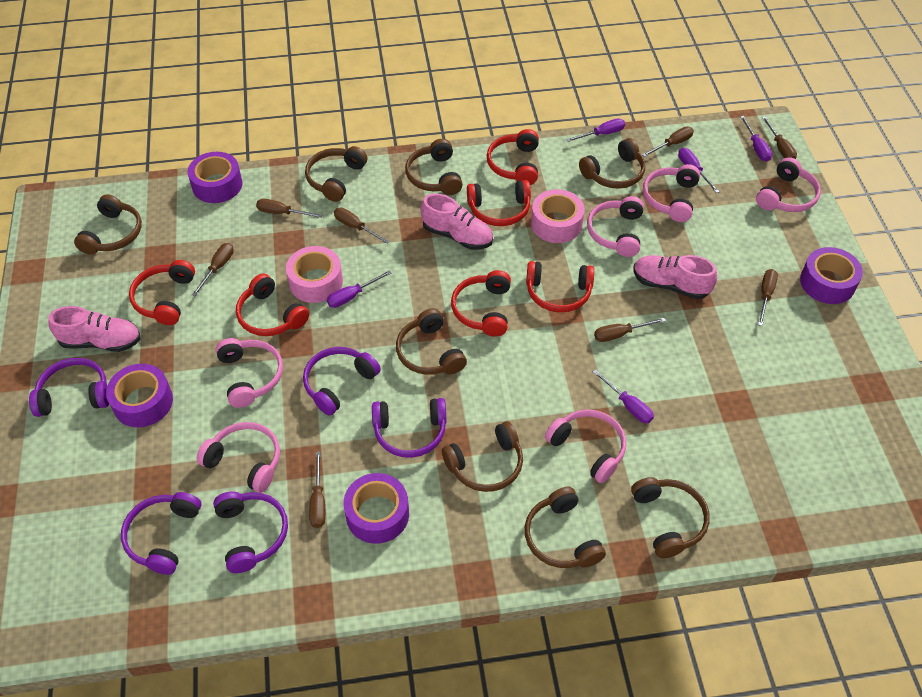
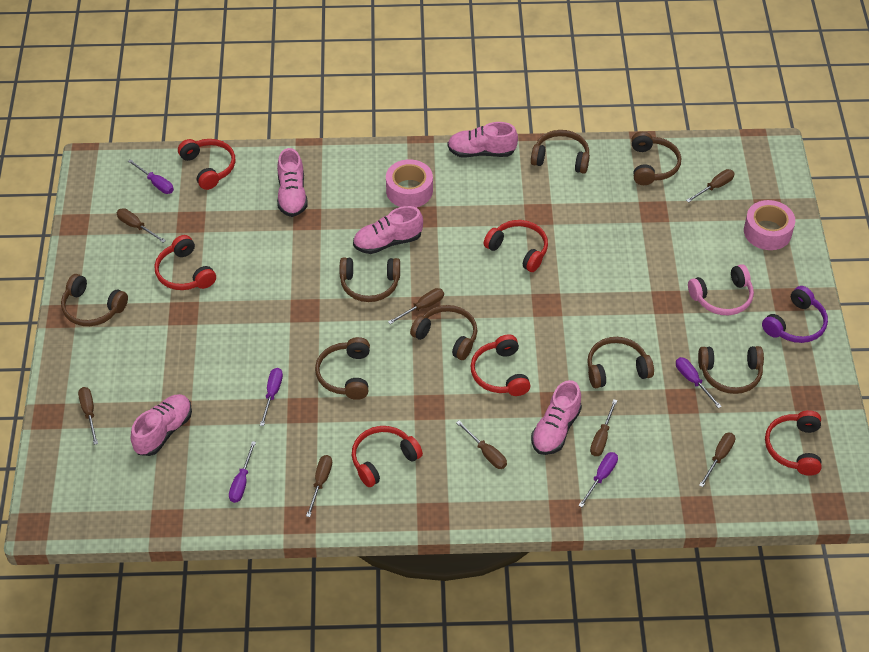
pink headphones: [197,422,280,493] [216,338,283,408] [545,409,626,483] [587,196,644,257] [643,164,700,222] [756,157,821,212] = 6 -> [688,264,754,315] = 1
pink shoe: [48,306,140,352] [421,194,493,250] [633,255,717,299] = 3 -> [130,394,192,456] [277,148,308,217] [353,206,423,254] [447,122,518,158] [531,380,582,455] = 5
purple headphones: [29,358,109,417] [121,492,202,575] [213,491,288,573] [303,347,381,416] [372,398,447,458] = 5 -> [762,286,828,343] = 1
purple tape: [106,364,173,427] [188,152,242,203] [343,473,409,544] [800,247,863,304] = 4 -> none = 0

